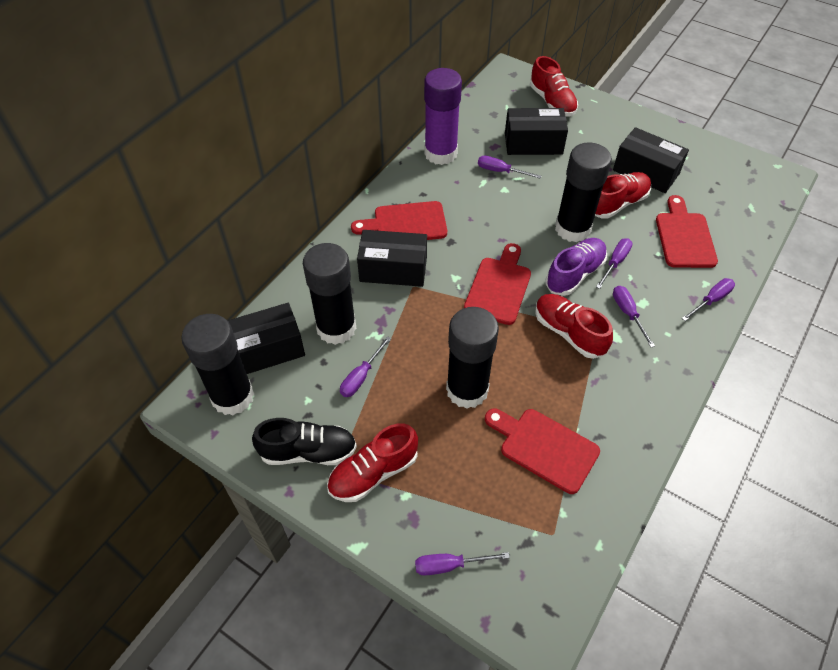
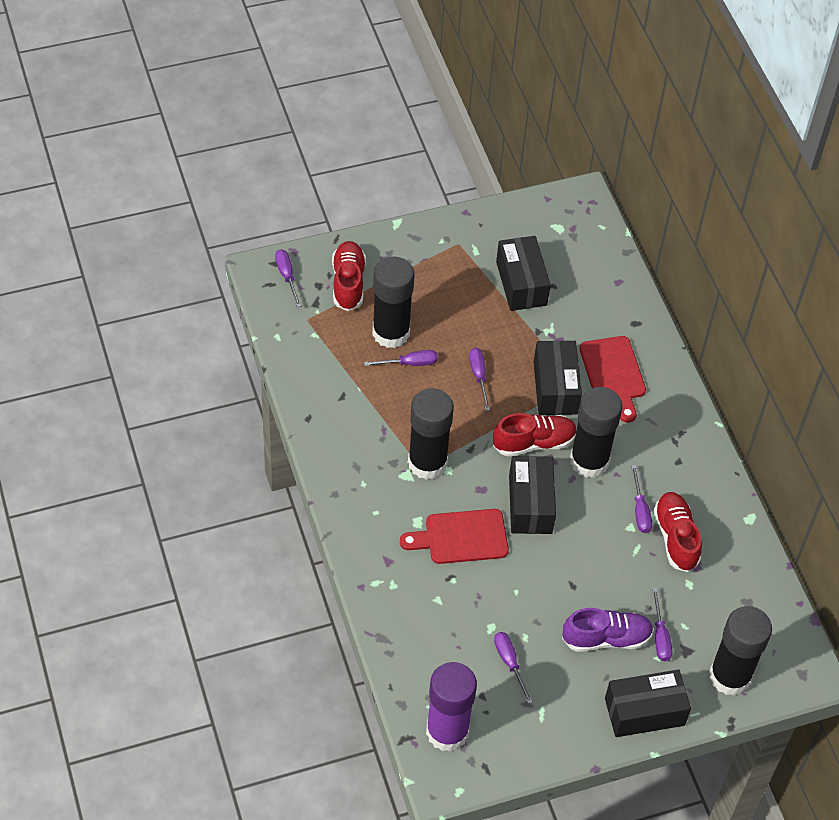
black shoe: [252,418,357,465] = 1 -> none = 0
red cutting board: [351,201,447,240] [464,243,531,325] [485,409,600,494] [656,195,718,268] = 4 -> [400,509,509,564] [580,336,646,423] = 2
red shoe: [327,423,418,502] [530,56,578,116] [535,294,613,359] [595,172,651,219] = 4 -> [332,241,366,311] [493,413,577,457] [653,492,702,572] = 3

